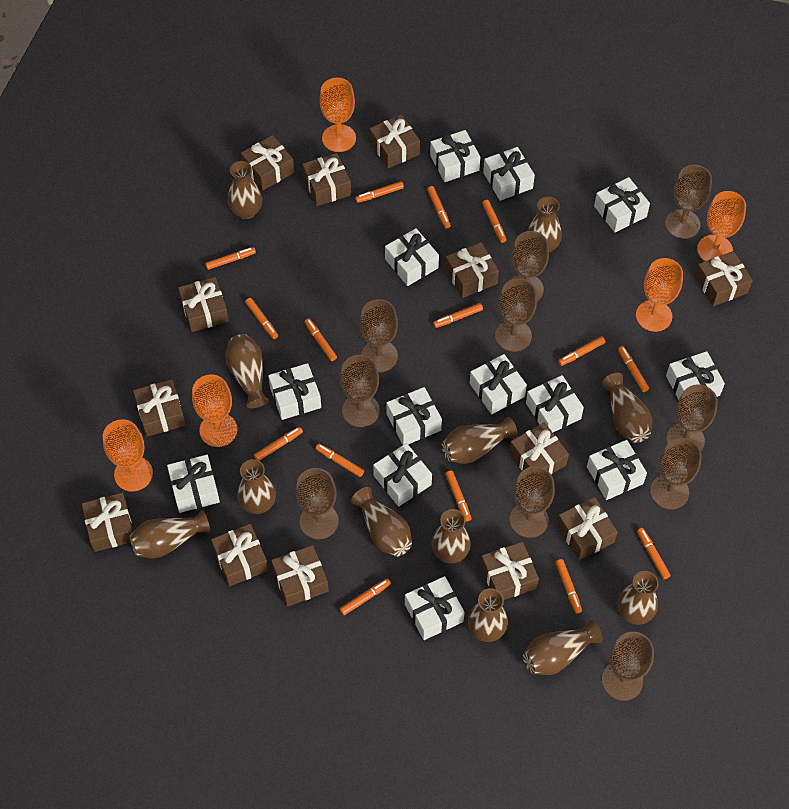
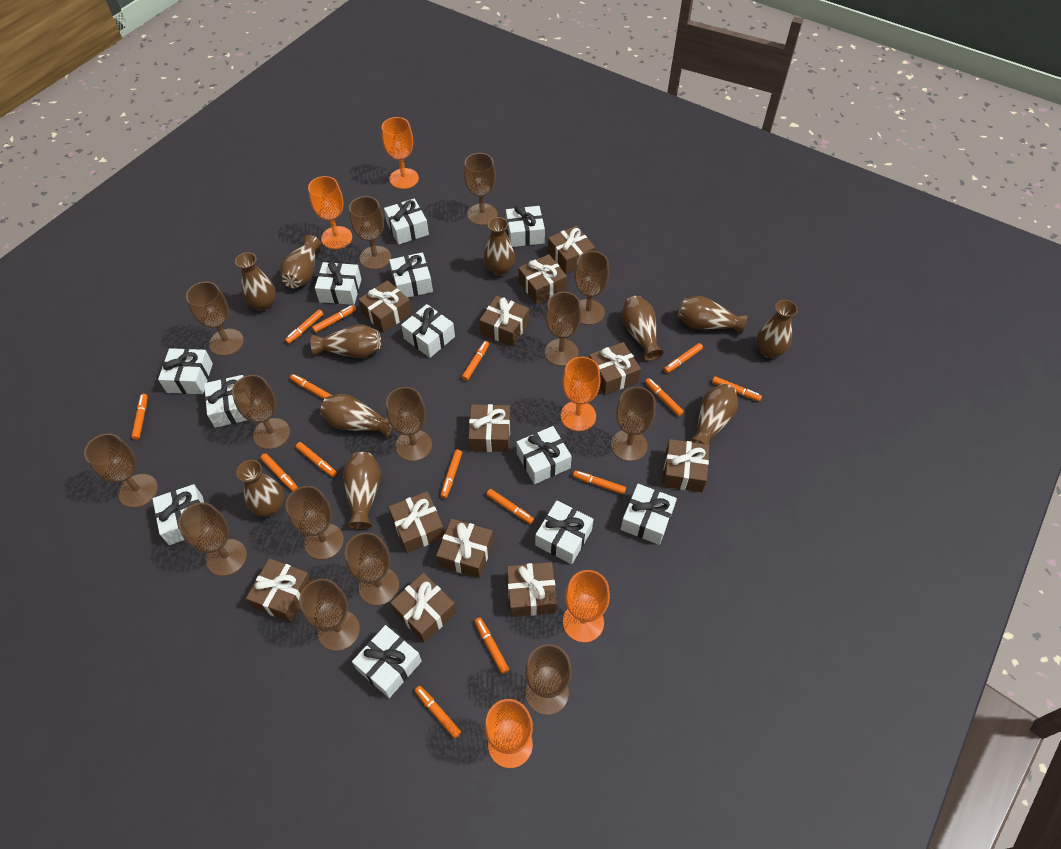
brown gift: [82,493,134,552] [133,379,186,437] [178,277,229,332] [211,524,268,587] [241,135,294,190] [271,545,329,607] [302,153,351,206] [370,114,420,168] [445,242,499,298] [480,542,539,600] [509,422,569,475] [557,497,618,560] [695,251,753,306] = 13 -> [246,558,312,622] [358,280,412,333] [389,491,445,553] [390,573,456,643] [436,518,494,578] [468,404,510,452] [479,296,529,347] [507,562,557,617] [518,254,567,304] [548,226,595,274] [589,342,641,395] [662,439,709,492] = 12
brown goblet: [296,468,339,539] [340,355,380,427] [360,299,398,373] [495,278,537,352] [510,466,555,538] [511,231,549,301] [602,632,654,701] [650,438,702,510] [665,165,712,239] [666,385,718,451] = 10 -> [84,433,158,508] [178,502,247,576] [186,282,244,356] [232,375,290,449] [286,486,344,560] [299,579,360,651] [345,532,399,606] [349,196,391,270] [386,387,432,462] [464,153,497,225] [525,644,572,715] [545,292,582,366] [574,251,609,325] [611,387,656,461] = 14
brown vase: [129,510,210,559] [225,334,269,408] [228,161,262,219] [237,459,276,514] [351,487,412,557] [431,509,471,563] [442,417,518,464] [468,588,508,642] [523,620,603,675] [527,196,562,252] [602,373,652,443] [618,571,659,625] = 12 -> [235,252,276,311] [236,460,284,517] [280,235,322,288] [310,324,381,358] [320,394,392,438] [343,452,381,529] [484,217,515,276] [622,296,664,361] [678,296,747,334] [688,384,738,445] [757,300,798,358] = 11
white gift: [167,455,220,513] [268,363,321,420] [373,443,432,507] [385,228,439,286] [386,387,442,445] [405,576,465,640] [430,130,480,182] [470,354,527,414] [483,147,535,201] [526,375,584,432] [587,440,647,500] [594,177,650,232] [666,351,725,400] = 13 -> [152,484,204,545] [158,348,213,394] [204,375,247,428] [315,261,361,305] [352,625,422,698] [384,198,429,245] [389,252,433,298] [401,304,455,358] [506,206,545,247] [516,426,572,484] [535,501,593,564] [621,484,677,545] = 12

